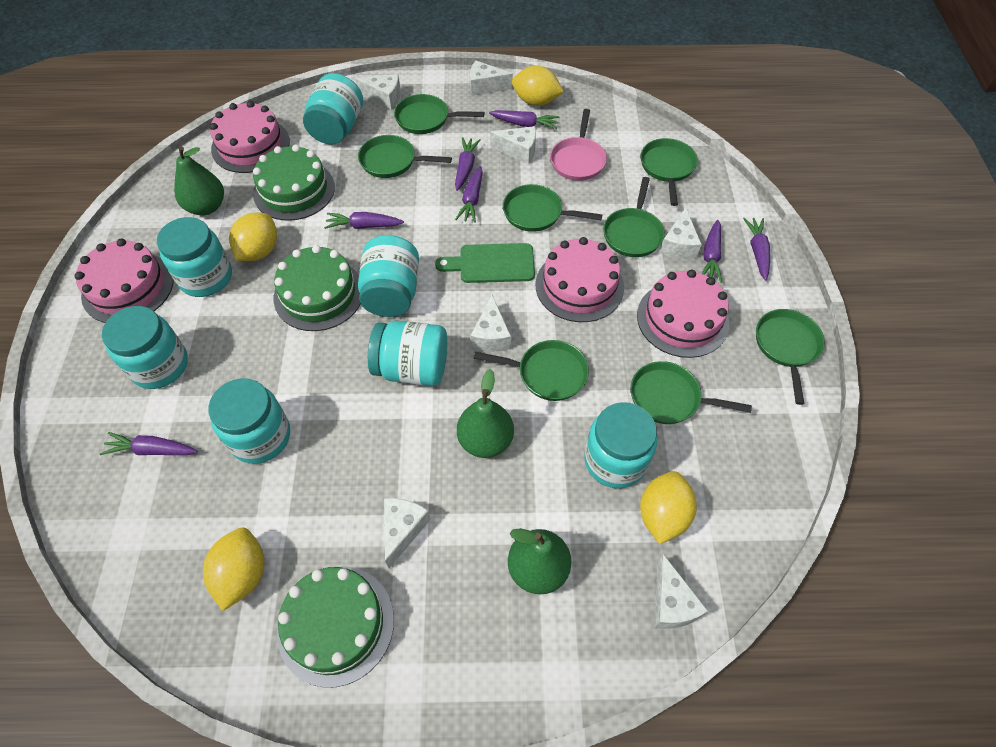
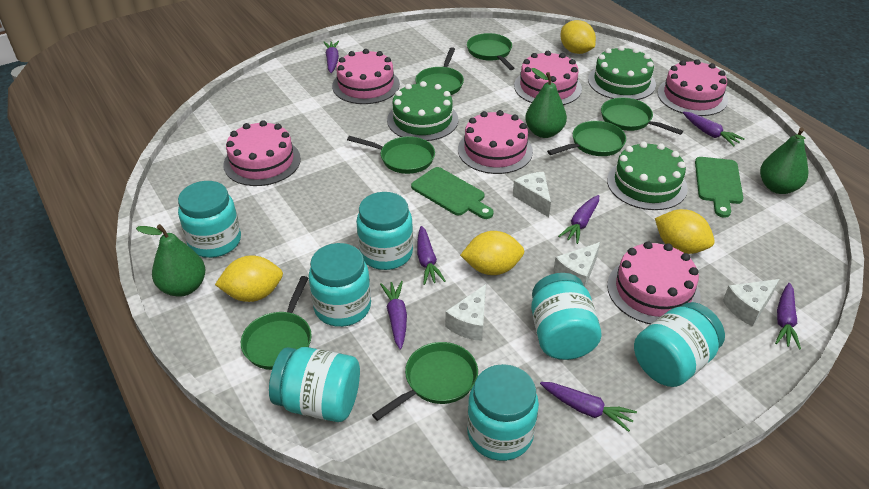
green cutting board: [435,243,535,283] = 1 -> [411,167,494,219] [695,157,743,218] = 2
green pan: [358,135,452,178] [394,94,484,134] [473,340,589,401] [503,184,602,232] [603,177,665,257] [630,361,752,424] [641,138,698,206] [756,309,825,405] = 8 -> [241,276,312,370] [347,136,435,174] [372,342,478,421] [415,47,464,95] [467,33,514,70] [547,121,626,156] [601,97,683,135] = 7
pink cake: [75,239,174,323] [210,101,290,173] [535,237,624,322] [637,270,729,358] = 4 -> [223,120,301,186] [332,49,400,104] [458,110,533,174] [514,51,582,105] [607,241,700,324] [657,59,728,116] = 6
pink pan: [550,109,607,181] = 1 -> none = 0
white cheese: [355,74,401,110] [384,498,431,568] [470,61,513,96] [470,295,511,352] [490,126,536,164] [655,554,708,629] [660,208,702,259] = 7 -> [445,284,486,341] [513,172,551,217] [553,242,600,288] [723,279,779,327] = 4

